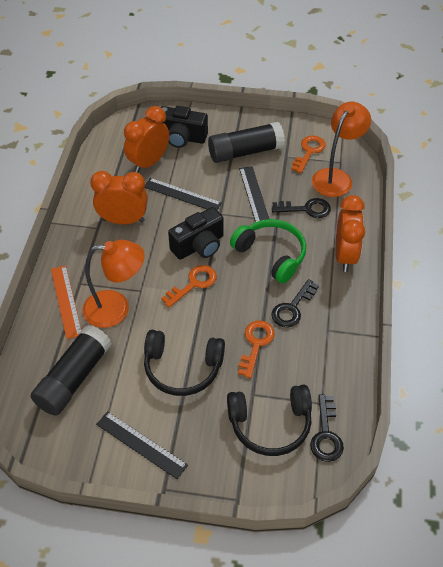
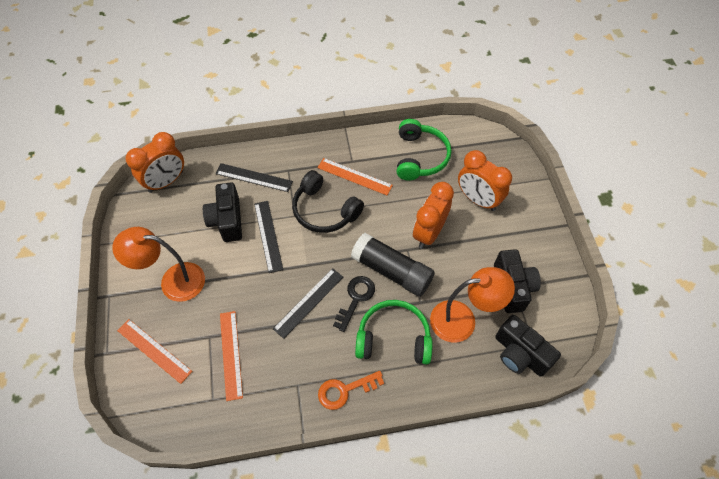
black camera: [160,106,208,148] [168,207,224,260] = 2 -> [203,182,242,242] [494,249,541,313] [495,315,561,377] = 3
black glue stick: [31,325,112,416] [208,122,285,163] = 2 -> [351,233,435,297] = 1
black headphones: [144,330,225,396] [227,385,312,456] = 2 -> [292,170,364,233] = 1
black key: [271,279,319,327] [272,198,331,218] [310,394,344,462] = 3 -> [333,276,375,332] = 1
green headphones: [230,219,306,283] = 1 -> [355,300,433,364] [397,119,451,181] = 2
orange key: [161,265,217,308] [238,320,275,378] [291,136,326,173] = 3 -> [318,371,384,410] = 1
orange ruler: [51,265,81,339] = 1 -> [117,319,192,384] [220,311,243,401] [317,158,393,195] = 3

